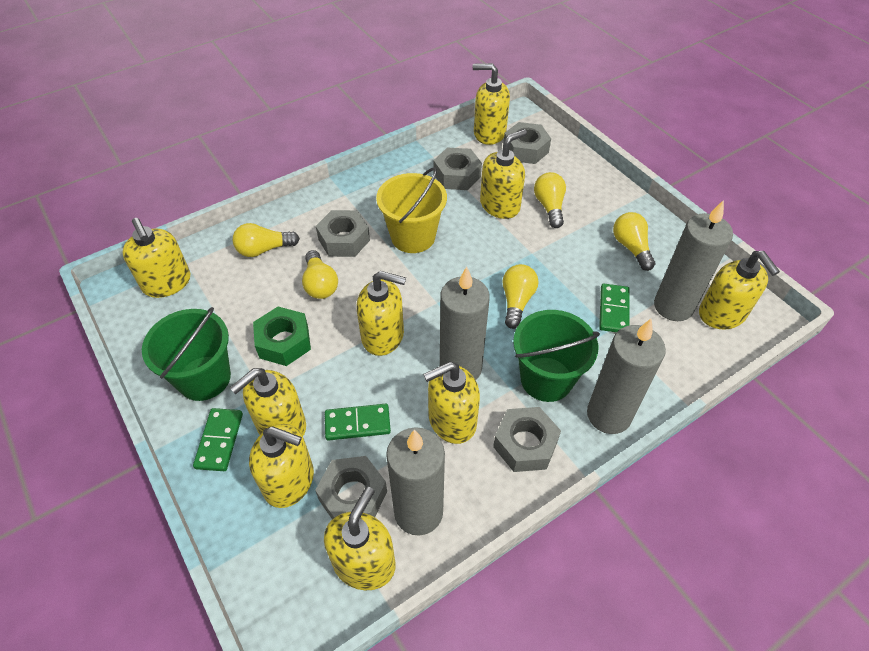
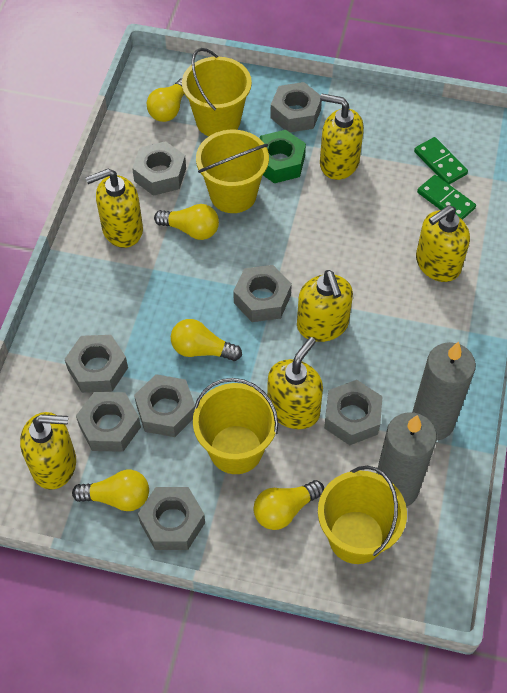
green bucket: [142,307,231,401] [513,310,600,402] = 2 -> none = 0
green domino: [193,408,243,471] [325,404,391,441] [599,284,630,332] = 3 -> [414,137,468,184] [417,175,476,220] = 2
grey candle: [386,427,445,536] [440,267,490,380] [587,319,666,434] [654,200,733,321] = 4 -> [376,412,437,507] [412,342,476,440] = 2
grey nut: [315,456,387,519] [316,210,370,257] [434,147,482,190] [493,407,561,472] [504,122,551,164] = 5 -> [65,335,128,393] [76,392,141,452] [132,141,186,196] [134,374,195,437] [138,487,205,550] [233,265,292,322] [270,82,322,132] [324,380,383,445] = 8
yellow bucket: [376,167,447,253] = 1 -> [182,48,252,136] [193,378,278,474] [196,130,269,213] [318,466,407,564] = 4
yellow soap dispenser: [122,218,190,298] [230,368,306,436] [249,424,314,508] [324,486,396,590] [357,271,406,356] [423,362,480,444] [473,63,510,145] [480,129,527,219] [699,251,780,329] = 9 -> [20,412,76,490] [85,169,143,248] [267,337,323,429] [297,270,353,342] [320,94,364,180] [416,205,470,282] = 6

